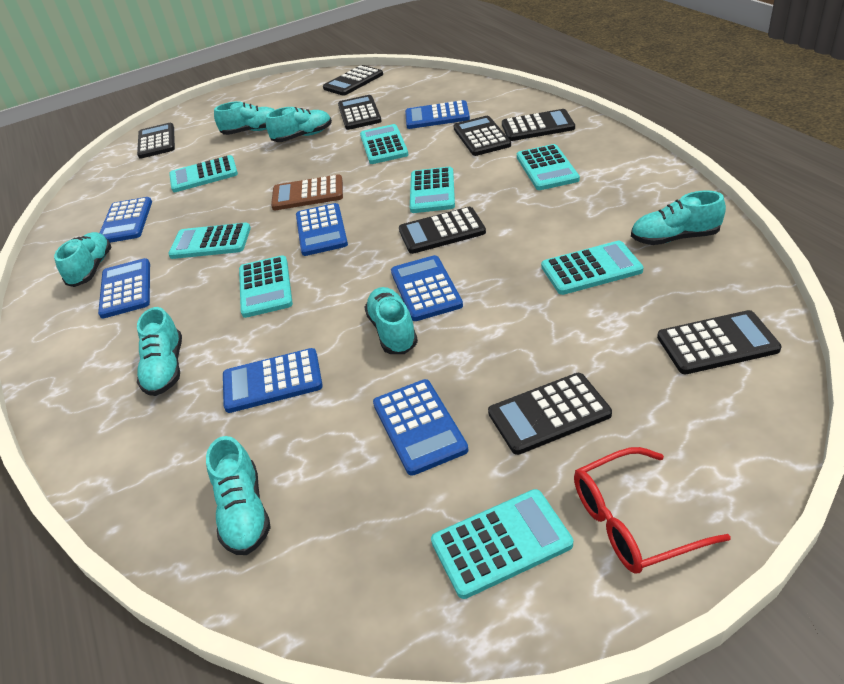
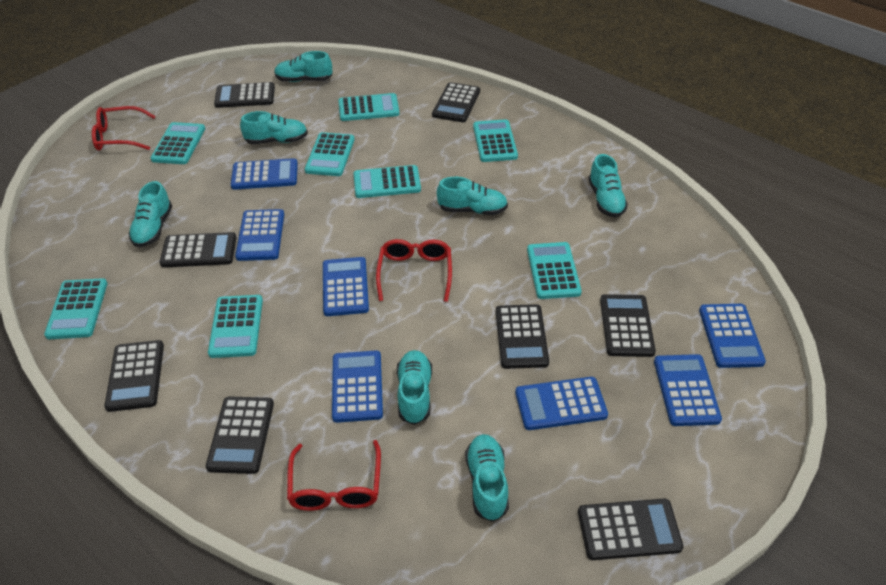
brown calculator: [271,174,343,210] = 1 -> none = 0
red glasses: [574,447,731,574] = 1 -> [92,106,156,151] [287,440,381,511] [376,239,452,302] = 3

